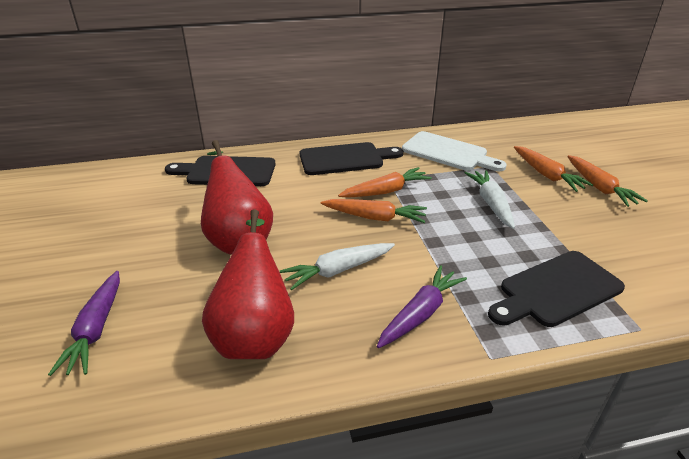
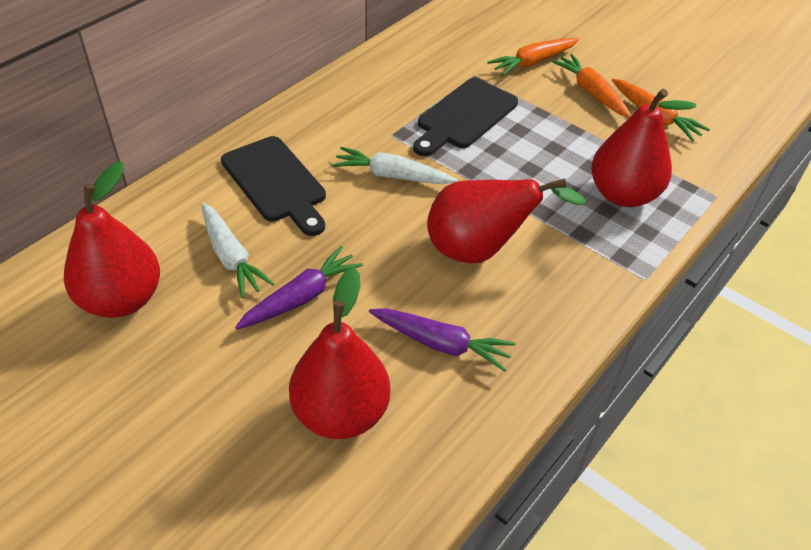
black cutting board: [165,156,276,186] [300,142,404,175] [488,251,625,327] = 3 -> [221,136,326,236] [413,78,518,156] = 2
orange carrot: [321,199,427,223] [338,167,432,198] [514,146,593,192] [567,155,648,207] = 4 -> [487,38,579,76] [551,54,631,118] [612,79,710,141] = 3
red pear: [201,140,273,255] [202,209,294,359] = 2 -> [64,162,160,318] [289,267,390,439] [427,179,586,263] [591,89,696,207] = 4
white cutting board: [402,131,507,171] = 1 -> none = 0

